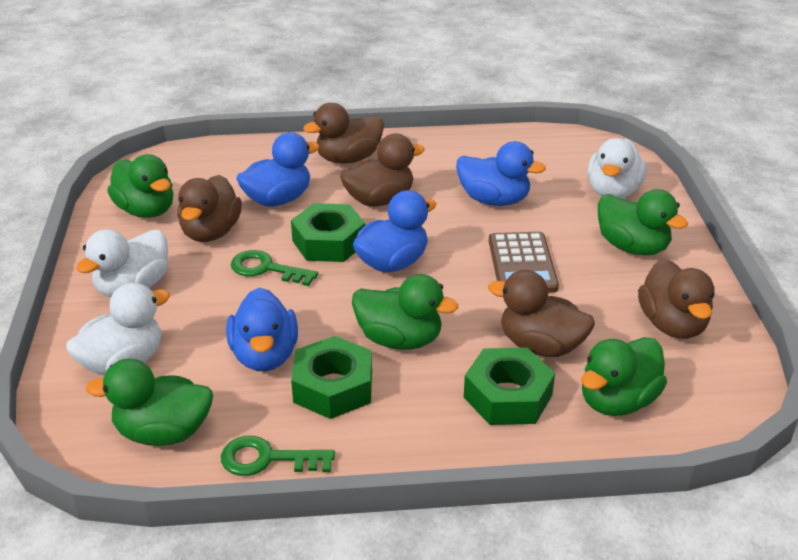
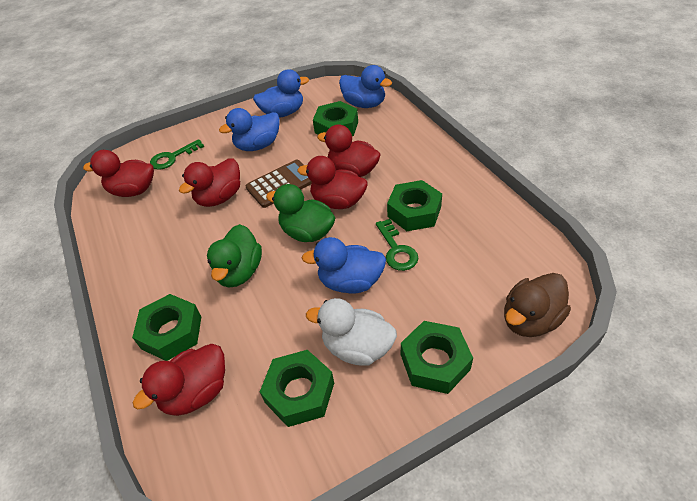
brown duck: [177,175,242,242] [303,103,384,164] [340,134,425,207] [488,270,595,357] [638,259,714,339] = 5 -> [504,273,571,337] = 1
green duck: [85,358,213,446] [107,154,173,218] [352,274,458,350] [581,337,667,416] [598,189,688,256] = 5 -> [207,224,262,287] [266,184,335,242] = 2
green nut: [291,203,365,262] [291,336,372,419] [464,348,555,425] = 3 -> [132,294,201,361] [260,350,334,427] [313,101,358,136] [387,180,442,231] [401,321,473,394] = 5
red duck: none = 0 -> [83,150,154,197] [133,344,225,416] [179,158,240,207] [297,156,367,209] [317,124,381,177] = 5
white duck: [66,282,170,375] [76,229,168,297] [587,138,647,198] = 3 -> [306,298,397,366] = 1

